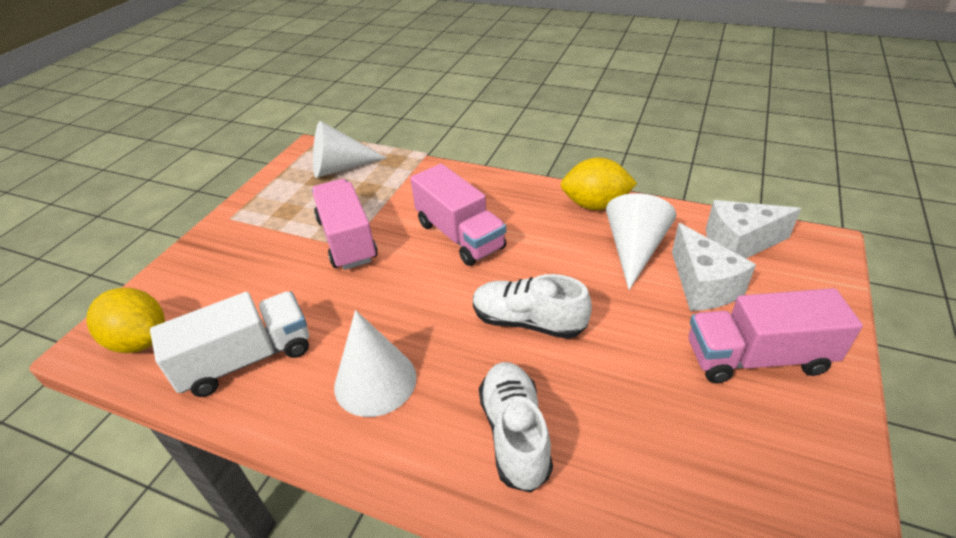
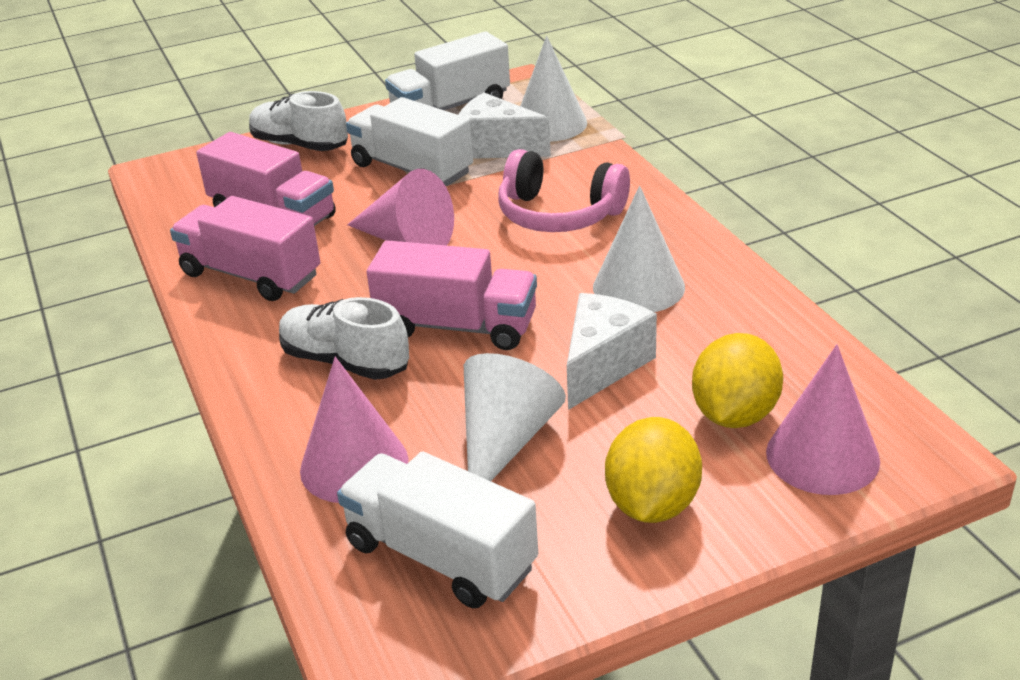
pink cone: none = 0 -> [300,357,408,503] [347,169,454,246] [766,344,880,495] = 3
pink headphones: none = 0 -> [498,149,630,232] = 1
white truck: [150,291,309,397] = 1 -> [337,451,538,608] [346,97,473,186] [385,31,510,110] = 3

